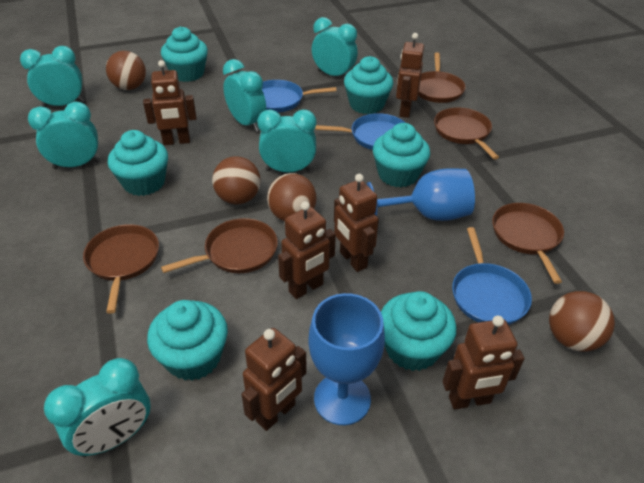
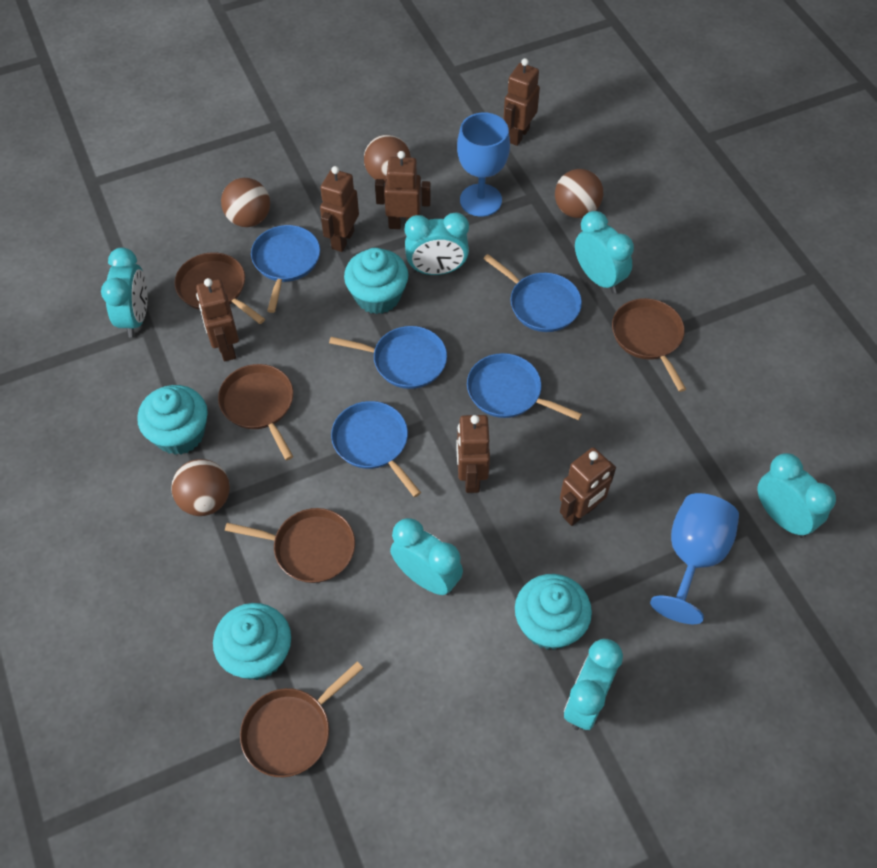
blue pan: [262,80,337,112] [315,113,405,150] [452,227,532,325] = 3 -> [251,225,320,313] [329,326,447,389] [331,401,421,497] [467,353,582,420] [483,254,582,332] = 5
turquoise cupcake: [108,130,168,196] [147,300,228,381] [161,26,208,82] [344,56,393,114] [373,123,430,187] [381,291,456,371] = 6 -> [137,385,208,455] [213,603,291,680] [344,248,409,314] [515,574,592,650] = 4

